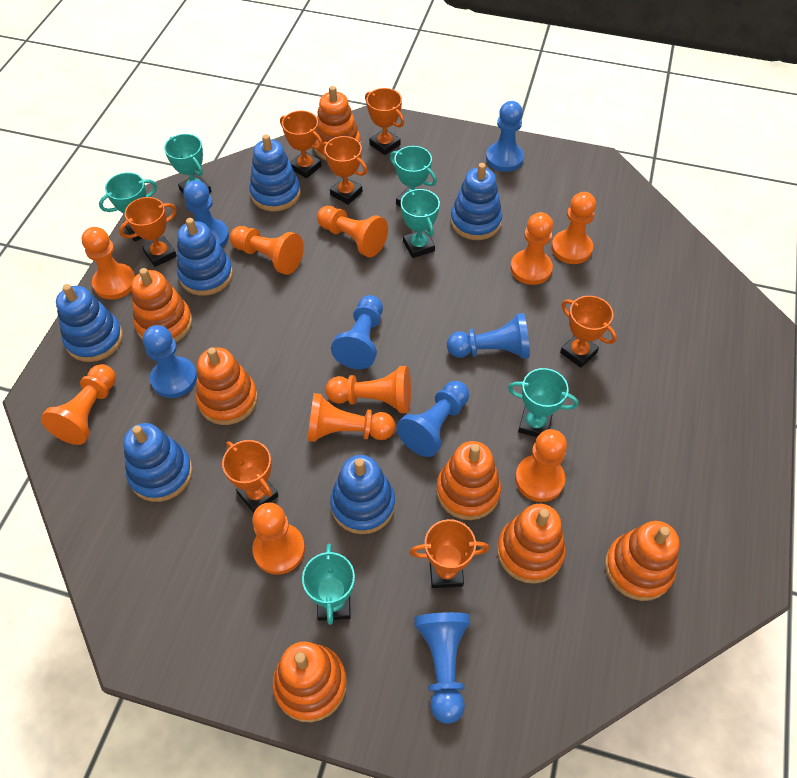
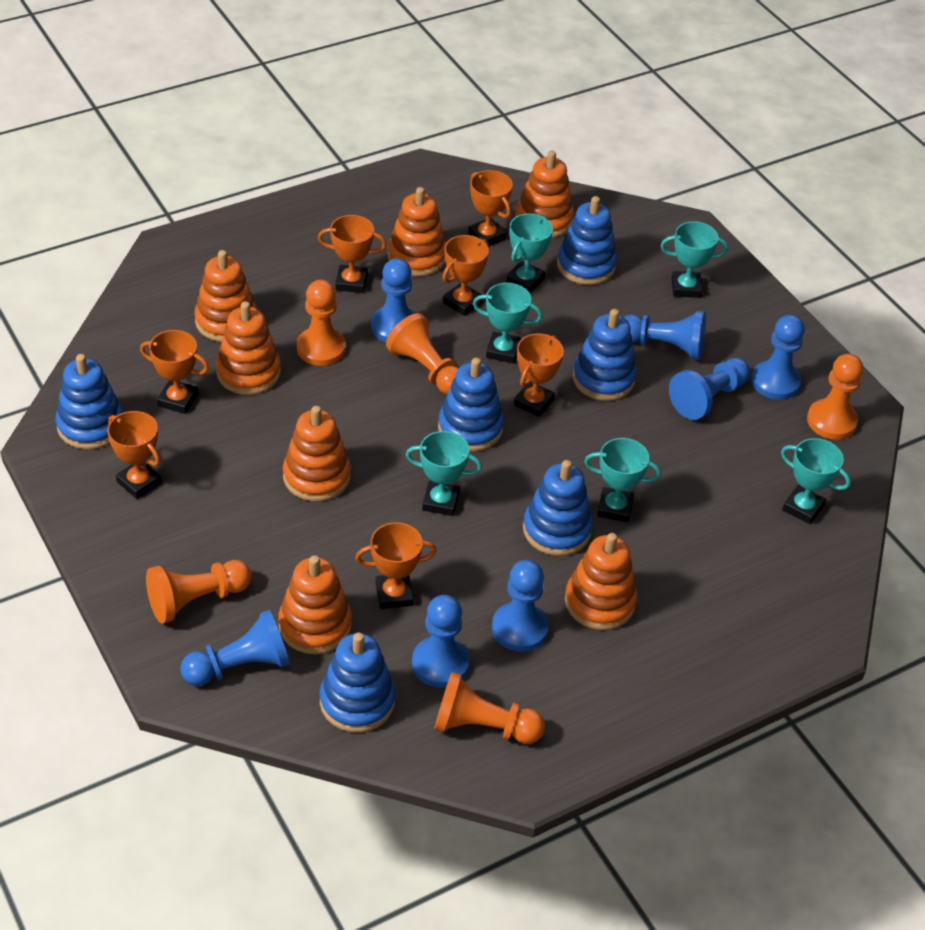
orange pawn: [41,364,116,445] [82,227,135,300] [230,226,304,275] [252,503,305,575] [307,393,395,442] [317,206,388,257] [326,366,411,413] [511,212,553,285] [515,429,567,502] [551,192,596,264] = 10 -> [146,560,252,623] [297,280,346,366] [386,313,459,395] [434,672,545,744] [807,354,864,440] = 5

